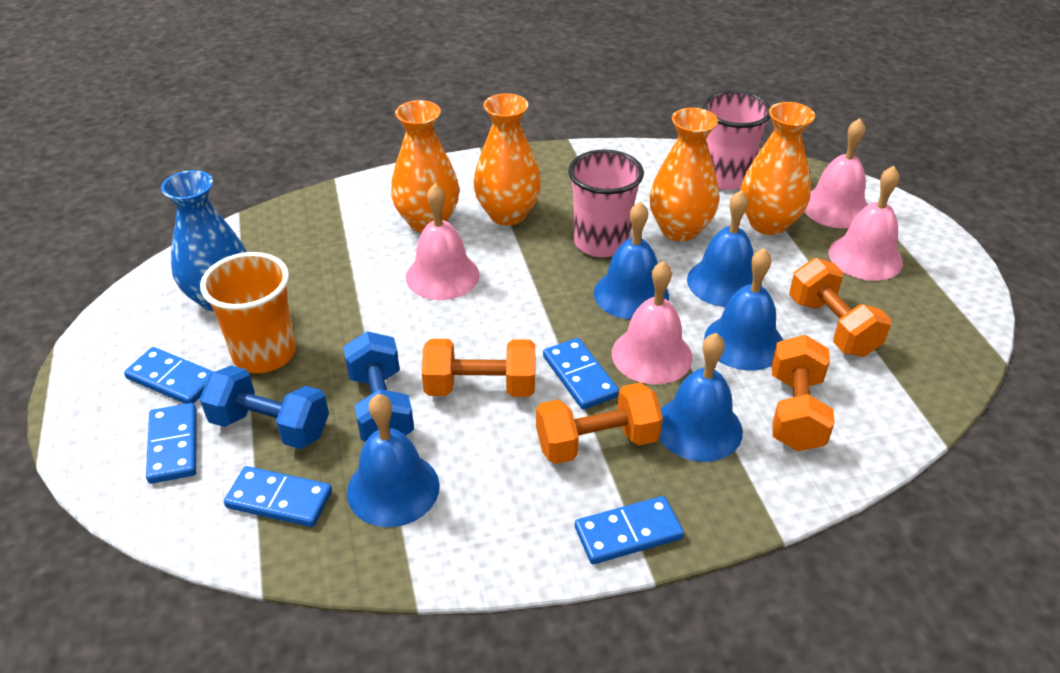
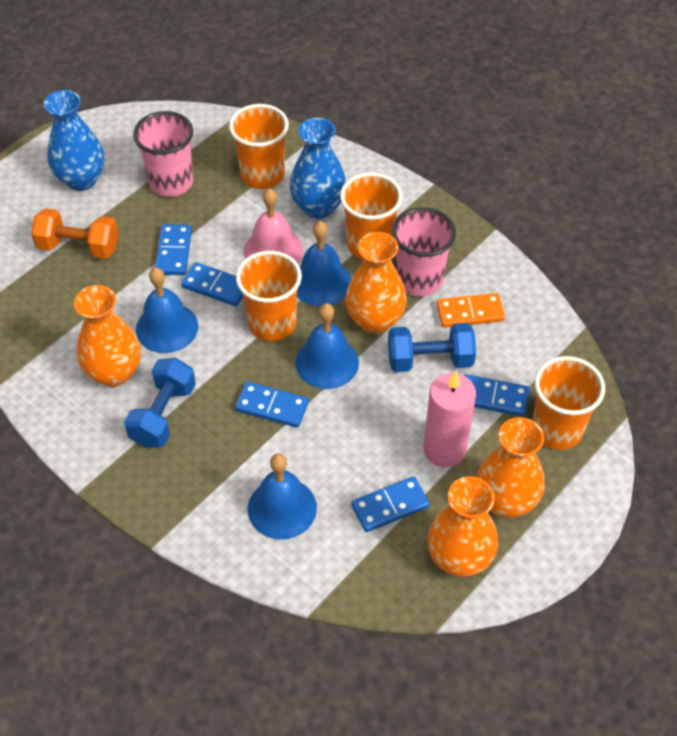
blue bell: [347,394,440,527] [594,201,669,320] [659,333,743,462] [687,190,762,307] [704,248,783,371] = 5 -> [136,268,198,353] [248,454,317,540] [295,303,359,389] [297,221,351,306] = 4
blue vase: [161,170,247,311] = 1 -> [44,90,104,191] [290,118,346,219] = 2
orange cup: [200,252,296,373] = 1 -> [229,104,289,189] [236,251,302,341] [340,173,403,260] [532,356,605,450] = 4
orange domino: none = 0 -> [437,293,505,328] = 1
orange dumbbell: [422,339,535,397] [536,383,663,464] [772,335,835,451] [789,258,891,357] = 4 -> [31,208,119,259] = 1
pink bell: [406,184,479,300] [612,261,692,385] [804,118,868,228] [829,166,903,281] = 4 -> [244,188,303,263] = 1
pink candle: none = 0 -> [423,371,476,467] = 1

